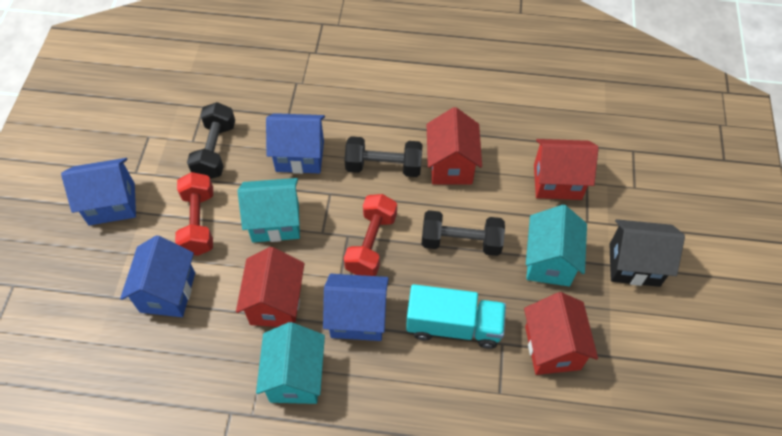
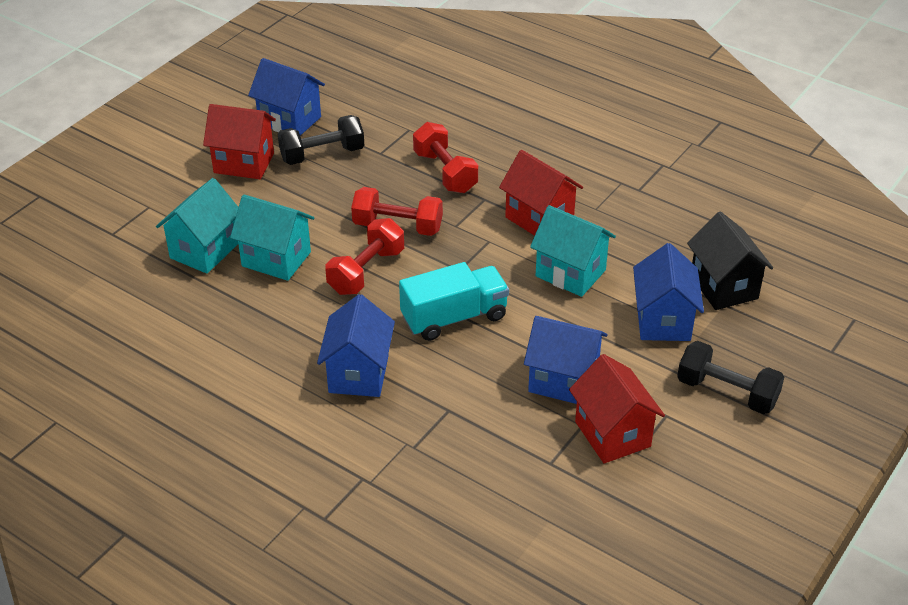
black dumbbell: [187,102,235,179] [344,136,423,177] [421,210,505,256] = 3 -> [278,115,364,165] [677,341,784,414] = 2
red dumbbell: [175,172,213,256] [344,194,397,276] = 2 -> [325,218,404,295] [351,187,443,236] [413,122,478,193] = 3
red house: [236,247,304,327] [427,107,482,184] [524,292,598,375] [534,139,599,200] = 4 -> [203,104,276,179] [499,150,583,236] [569,354,665,463] = 3

